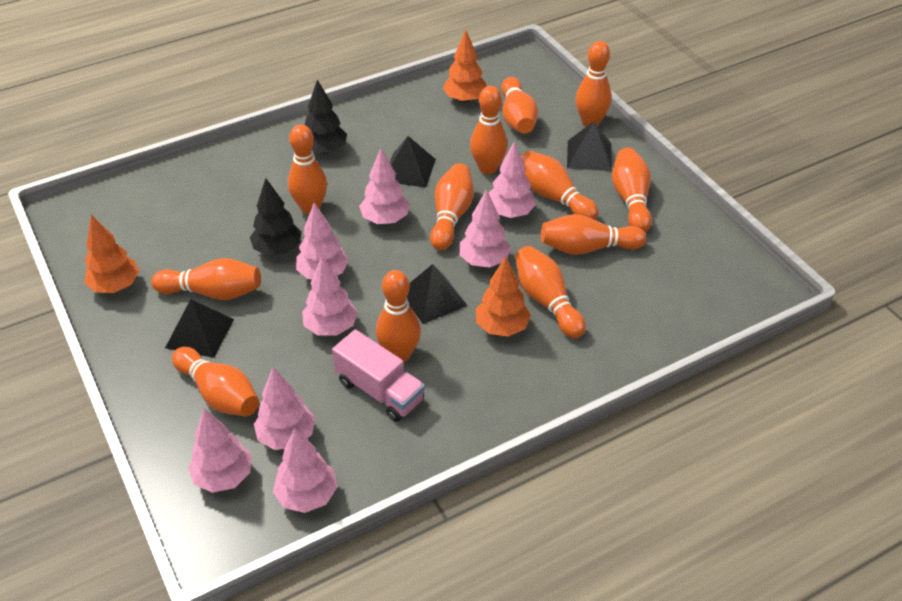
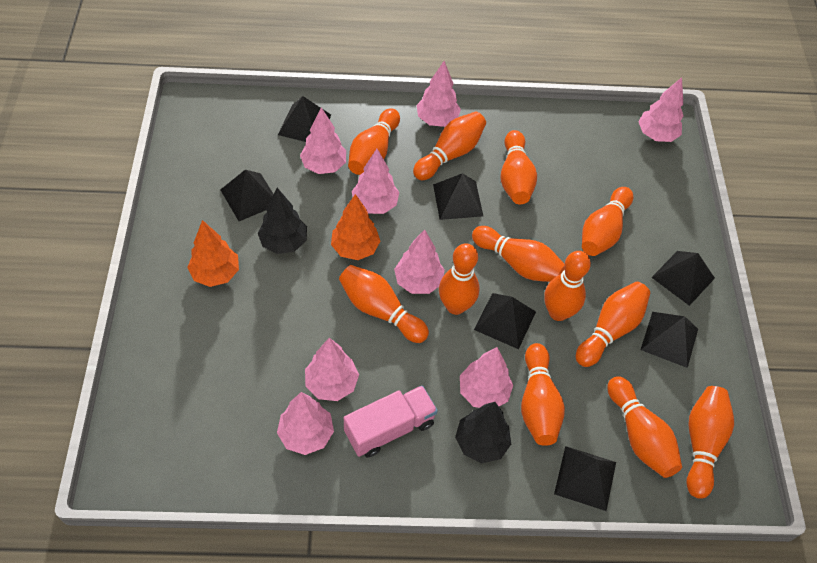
black pyramid: [165,299,234,358] [390,136,436,188] [407,264,468,324] [567,121,612,171] = 4 -> [220,170,274,221] [278,96,331,142] [433,173,483,220] [474,293,536,349] [554,446,616,511] [641,312,698,368] [651,251,715,306] = 7
orange tree: [85,215,139,293] [443,30,486,103] [476,256,531,337] = 3 -> [187,220,239,287] [331,194,380,260] = 2

